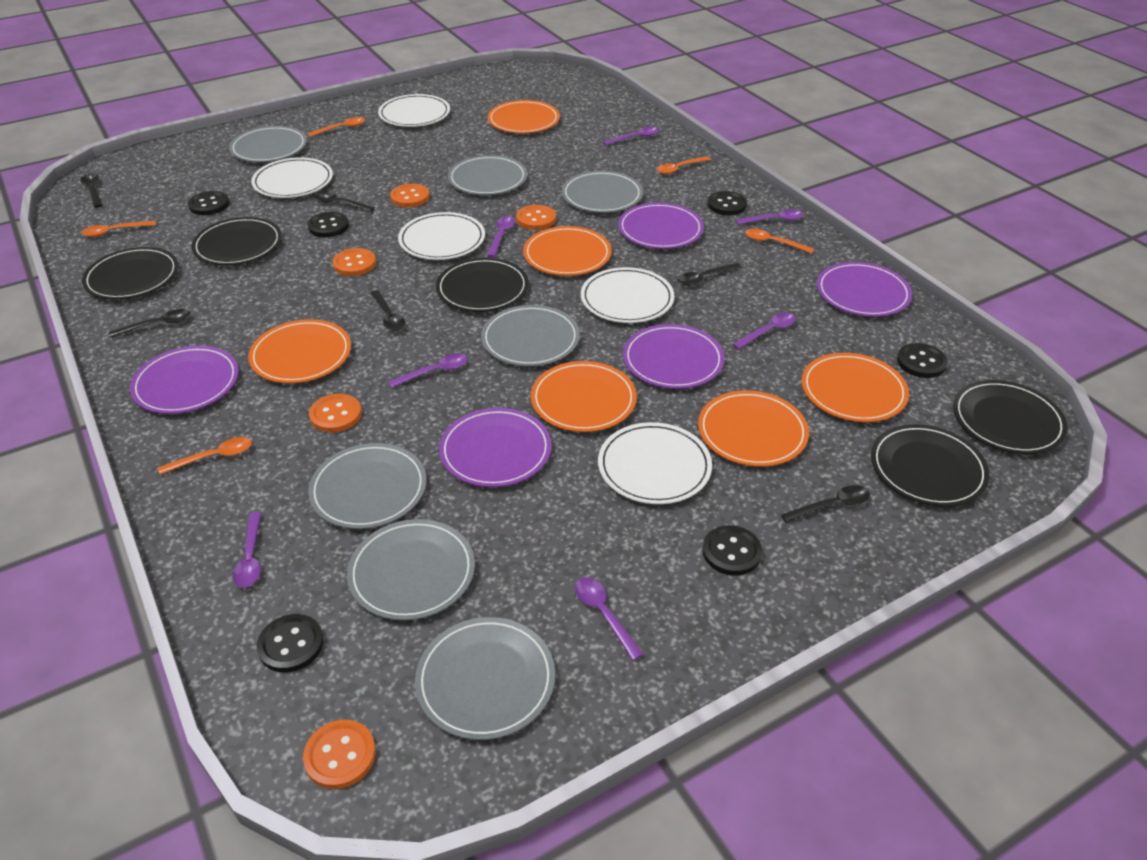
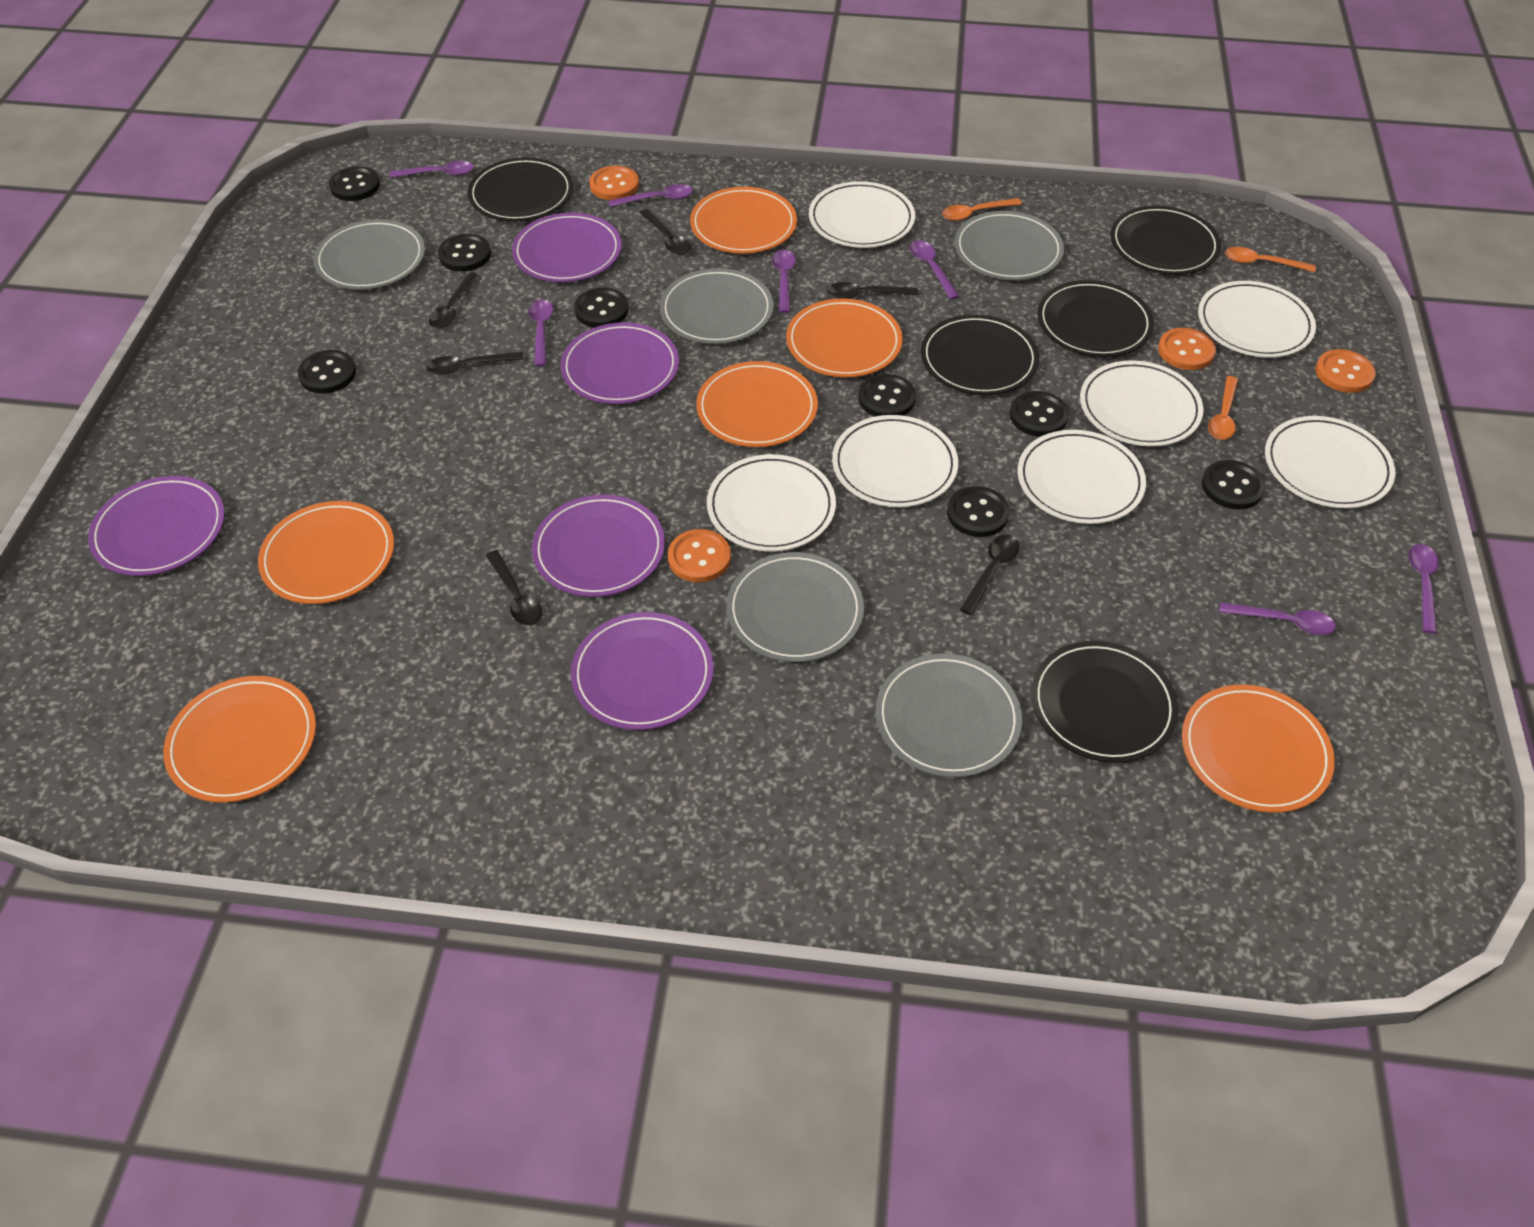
black button: [188,191,229,215] [257,614,324,672] [307,212,349,237] [702,525,762,576] [708,191,747,215] [897,343,948,378] = 6 -> [297,350,356,394] [329,166,380,201] [438,234,491,272] [574,288,628,328] [858,374,916,417] [947,486,1009,537] [1010,391,1069,437] [1202,460,1265,509] = 8
grey plate: [229,126,307,162] [308,443,427,529] [347,519,475,620] [415,617,555,740] [448,155,527,195] [481,305,580,366] [562,171,643,213] = 7 -> [313,219,425,290] [660,268,774,344] [727,552,864,662] [876,653,1022,777] [954,211,1064,280] = 5
orange button: [303,720,376,789] [309,394,362,432] [333,248,376,276] [390,184,429,207] [516,205,556,230] = 5 -> [589,166,639,200] [668,529,731,582] [1158,328,1216,370] [1315,349,1376,393] = 4
orange spoon: [82,221,156,237] [158,437,252,475] [308,117,365,137] [657,156,711,174] [745,229,814,254] = 5 -> [942,198,1022,221] [1208,376,1238,440] [1225,247,1316,272] = 3
white plate: [251,157,333,198] [378,94,450,127] [398,212,485,260] [581,267,674,323] [598,422,712,504] = 5 -> [707,454,836,552] [809,181,915,248] [832,415,958,507] [1018,430,1146,524] [1080,360,1204,447] [1198,281,1316,358] [1265,416,1396,508] = 7

